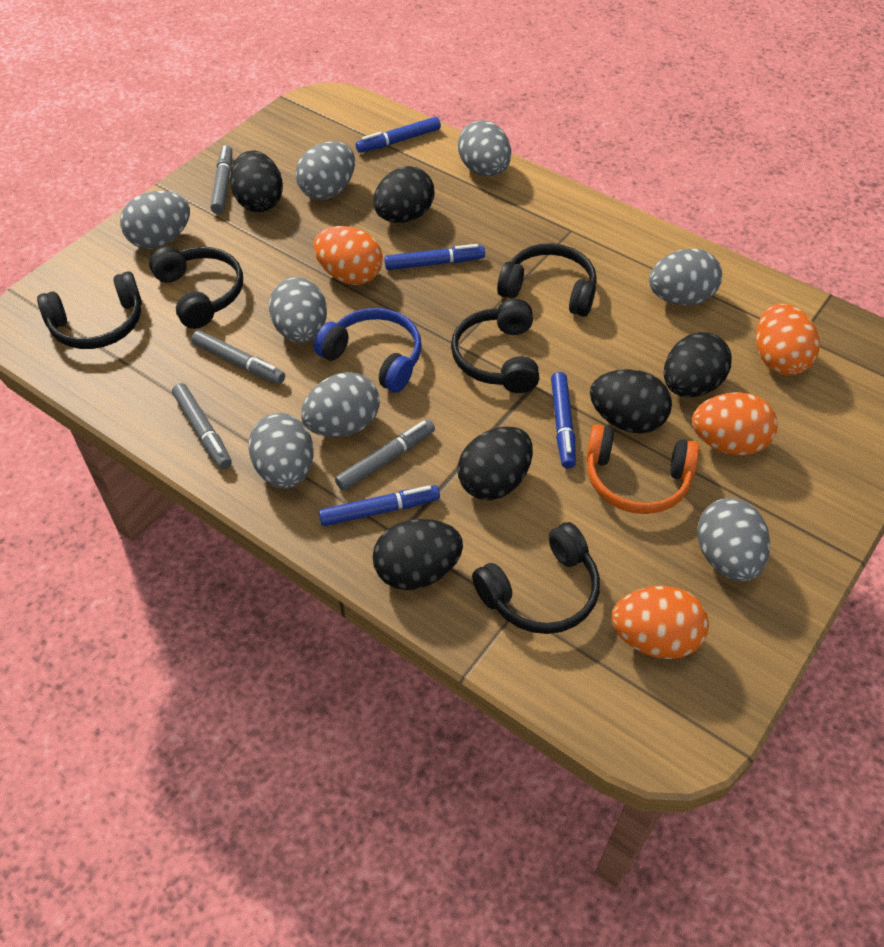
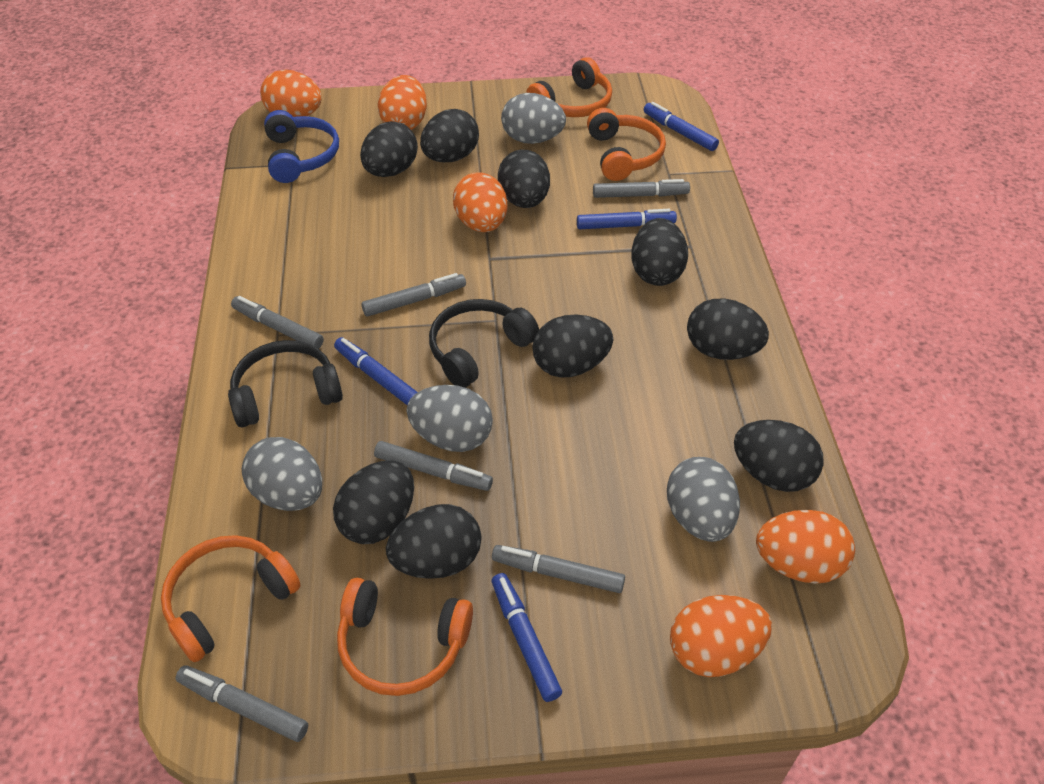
black egg: [230,150,283,212] [372,519,463,590] [373,166,435,223] [458,426,533,500] [590,369,672,434] [664,332,732,397] = 6 -> [333,460,414,544] [360,121,418,177] [386,504,481,579] [420,109,479,162] [498,150,550,208] [532,315,613,378] [631,218,688,286] [687,299,769,360] [734,420,824,492] = 9
black headphones: [37,271,142,349] [149,246,243,329] [451,299,539,393] [472,522,600,634] [497,243,597,317] = 5 -> [228,340,343,427] [429,299,539,388] = 2
grey egg: [120,191,190,249] [248,413,314,489] [269,277,327,343] [296,141,355,200] [301,372,380,437] [458,120,511,176] [649,249,722,305] [697,498,770,581] = 8 -> [242,437,322,511] [407,385,493,452] [501,93,566,144] [667,457,740,542] = 4
grey marker: [172,383,232,469] [191,330,285,384] [210,145,232,214] [335,419,435,491] = 4 -> [176,665,308,742] [231,296,324,349] [361,273,466,317] [374,441,493,491] [492,545,625,593] [593,179,690,198] = 6
orange egg: [314,226,383,285] [611,586,709,659] [692,392,778,456] [756,303,820,376] = 4 -> [260,70,322,117] [378,75,427,130] [453,172,508,232] [670,595,772,677] [756,510,855,584] = 5
orange headphones: [586,424,699,514] = 1 -> [161,535,301,662] [337,578,473,696] [526,57,612,117] [587,108,666,181] = 4

